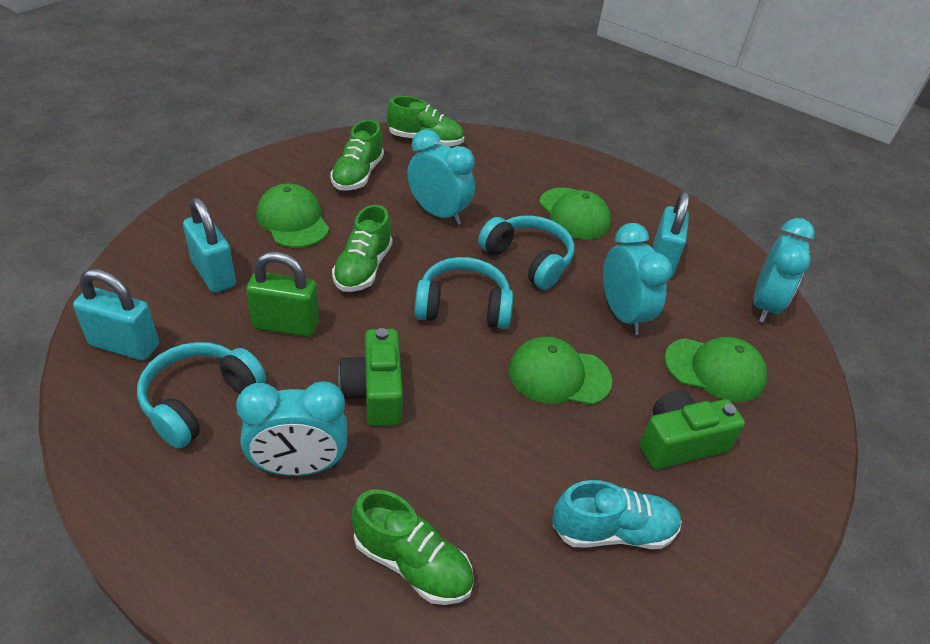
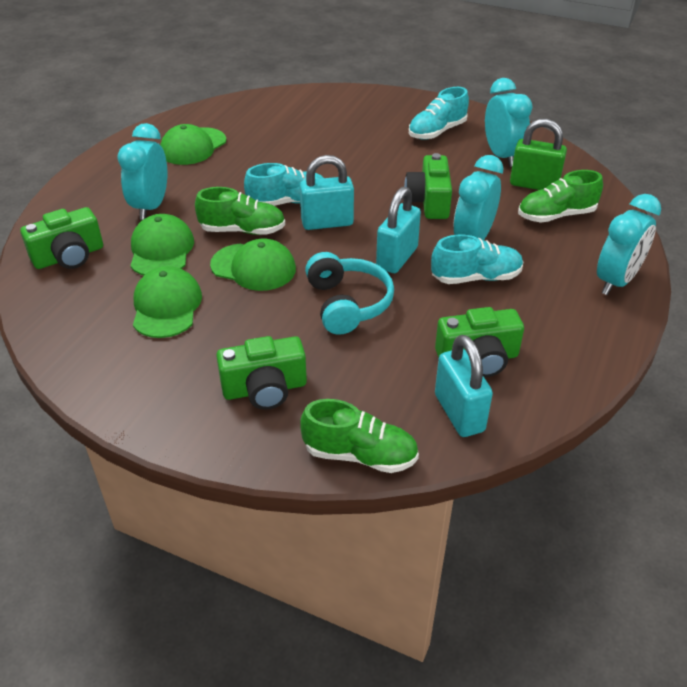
green camera: [338,328,403,426] [640,389,745,469] = 2 -> [20,207,103,269] [216,336,307,410] [404,153,452,219] [435,307,524,377] = 4
green shoe: [330,120,384,191] [332,205,393,292] [352,489,474,605] [387,96,464,147] = 4 -> [195,187,285,235] [300,399,419,473] [518,170,603,223] = 3
turquoise headphones: [137,342,266,449] [414,257,513,329] [478,216,574,290] = 3 -> [305,252,394,335] = 1
turquoise shoe: [552,480,682,549] = 1 -> [244,163,324,206] [409,87,469,140] [431,234,523,284] = 3

